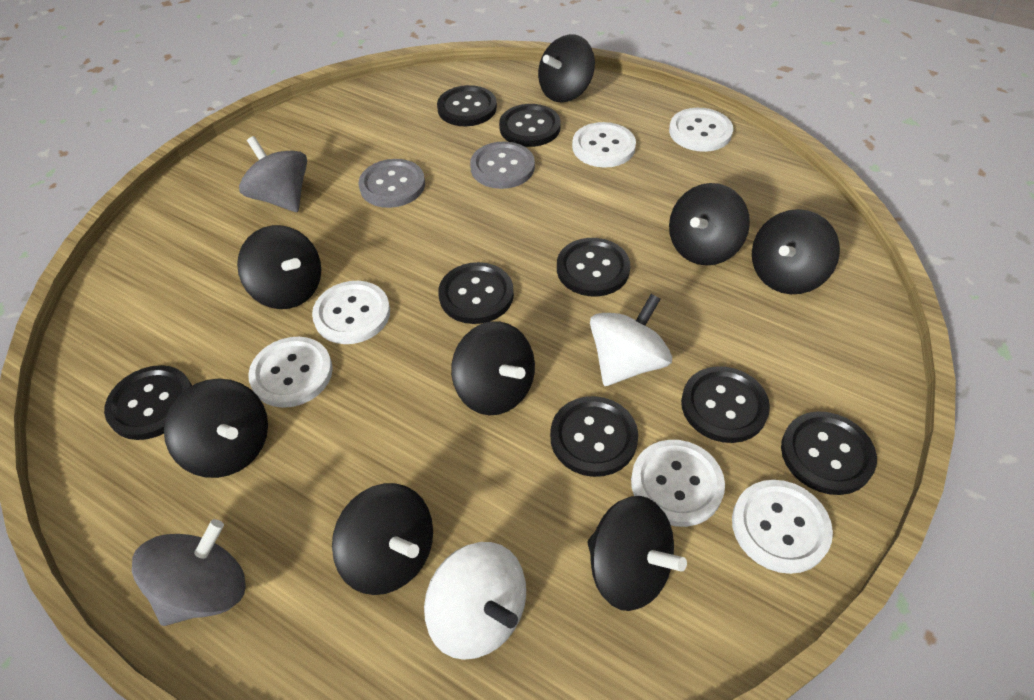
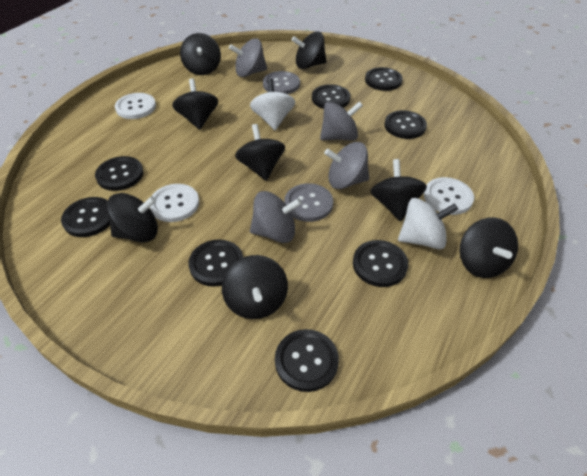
grey spinning top: [132,519,246,626] [239,136,307,212] = 2 -> [229,38,267,77] [250,191,302,243] [320,101,363,141] [324,142,369,189] = 4
white button: [248,337,333,408] [312,281,390,344] [572,122,636,168] [631,440,725,527] [669,108,733,152] [732,480,833,574] = 6 -> [115,93,156,119] [150,184,199,222] [424,177,474,215] = 3

